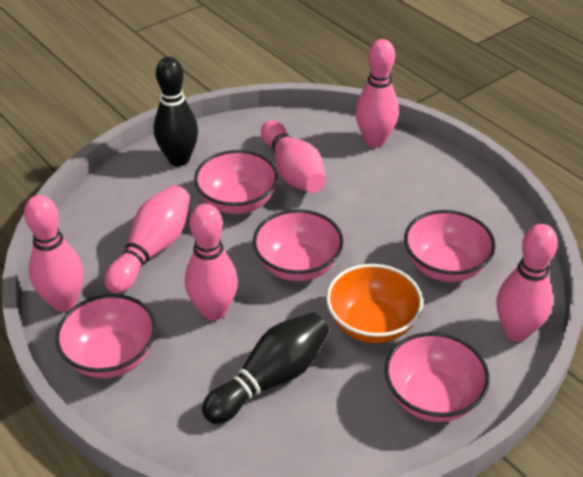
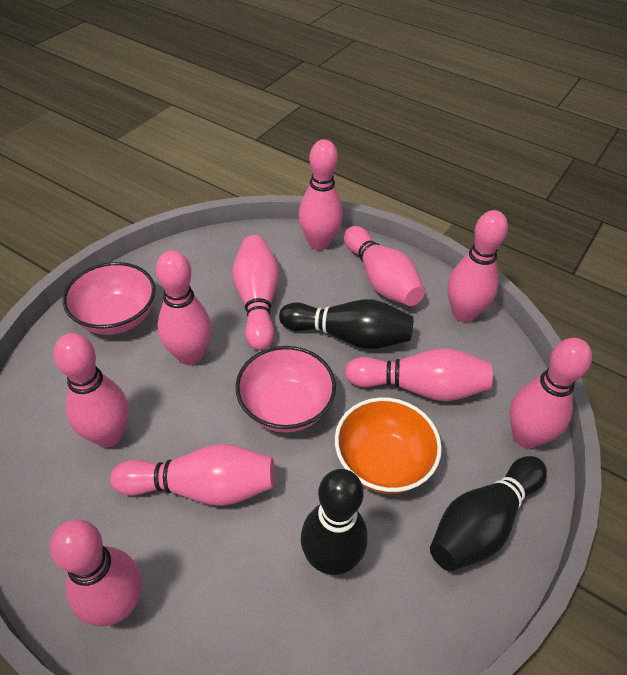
black bowling pin: [154,57,198,166] [202,312,329,424] = 2 -> [279,299,414,349] [301,469,368,575] [430,456,547,572] = 3
pink bowl: [55,294,156,378] [194,150,278,214] [253,209,344,281] [385,332,490,422] [404,210,496,282] = 5 -> [63,262,156,335] [235,346,336,433] = 2
pink bowling pin: [24,195,84,312] [104,185,190,294] [185,204,238,321] [261,121,326,193] [355,39,399,147] [497,224,558,342] = 6 -> [50,519,142,626] [53,333,129,447] [110,444,275,506] [156,250,212,365] [232,235,279,351] [298,139,343,250] [344,226,425,306] [345,348,493,401] [448,210,508,322] [510,338,592,448] = 10

